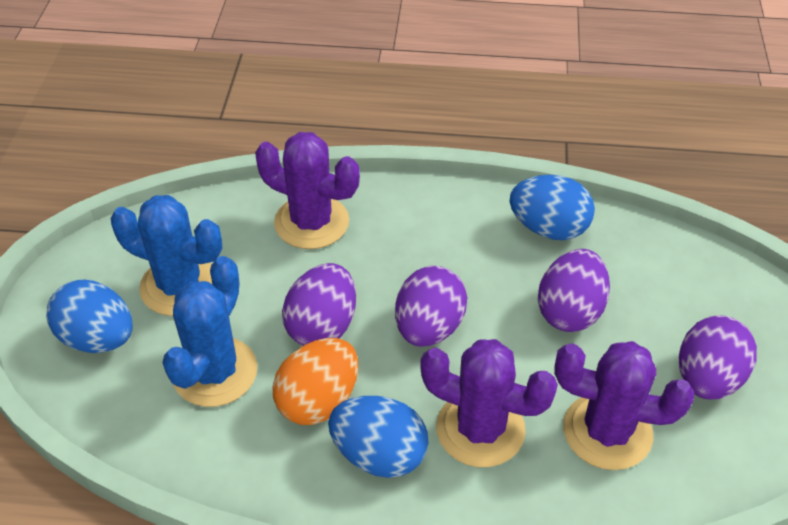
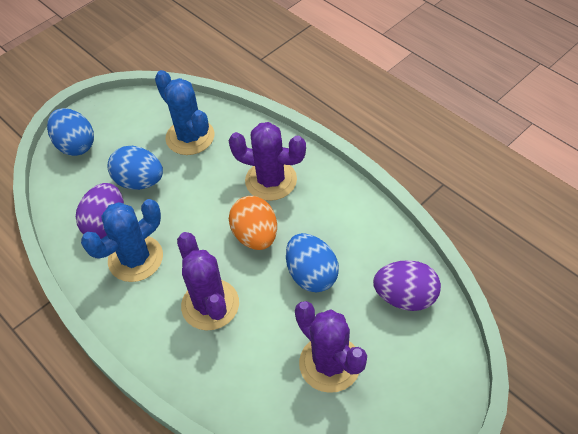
purple egg: [282,263,356,346] [395,266,467,346] [538,249,610,332] [679,315,757,400] = 4 -> [76,183,124,239] [373,260,441,311] = 2

